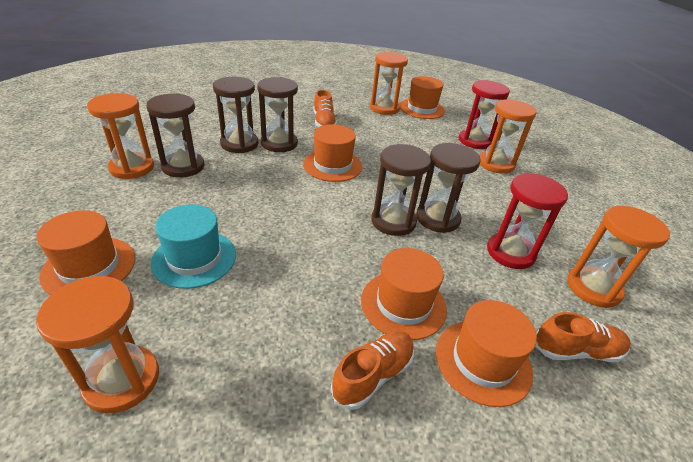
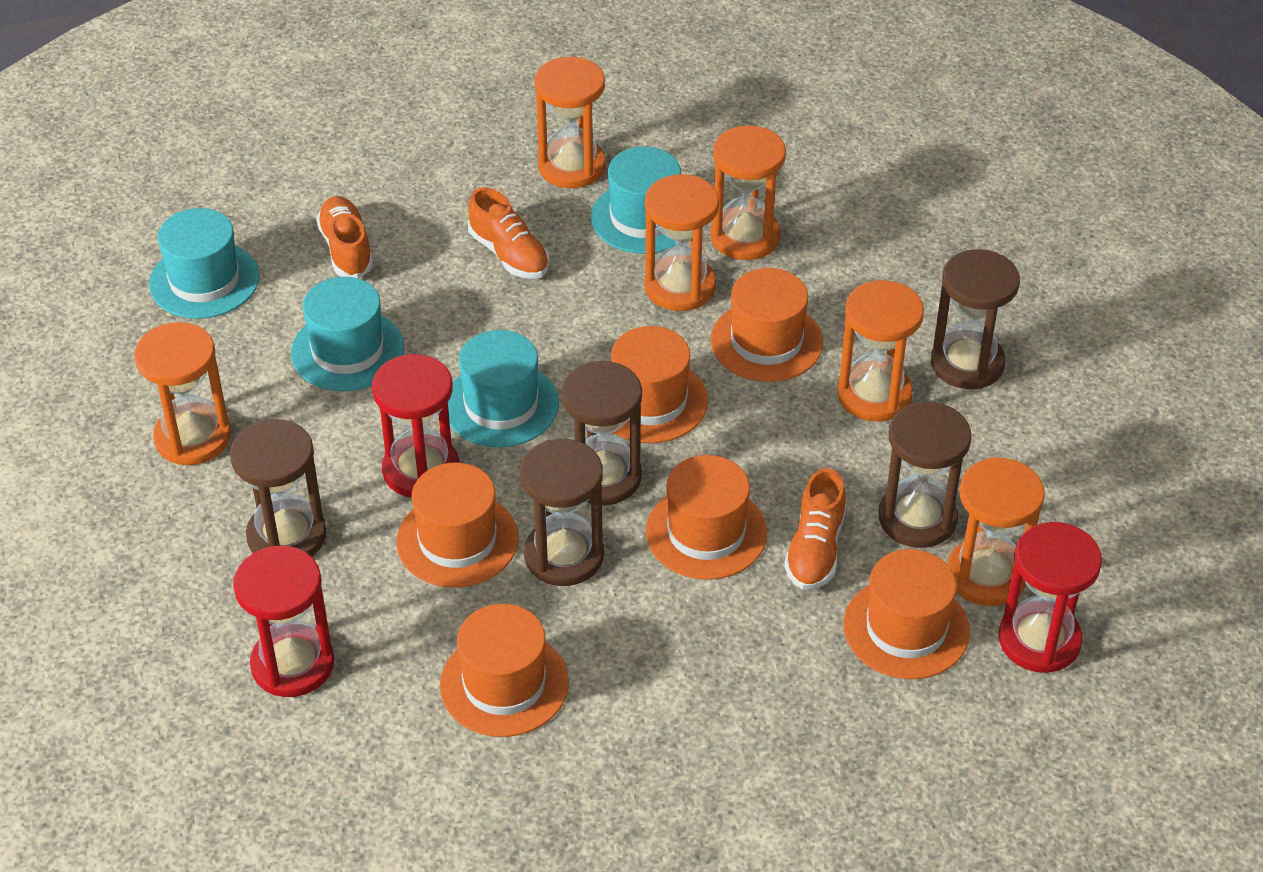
orange hat: [37,210,135,295] [303,124,362,182] [361,248,447,340] [400,76,445,119] [436,300,537,407] = 5 -> [396,462,518,588] [440,604,569,737] [611,326,708,443] [646,455,767,580] [711,268,823,382] [843,549,970,679] = 6
orange hourglass: [36,276,159,414] [87,93,154,179] [370,52,408,115] [479,99,536,174] [567,206,670,308] = 5 -> [134,322,231,465] [535,57,606,188] [644,174,719,311] [710,125,786,260] [837,280,924,422] [947,457,1045,606] = 6
red hourglass: [459,80,510,149] [487,173,568,269] = 2 -> [233,546,334,697] [372,354,459,498] [999,522,1102,673] = 3
turquoise hat: [151,204,236,289] = 1 -> [149,208,260,319] [291,277,404,391] [448,330,559,447] [591,147,681,254] = 4

